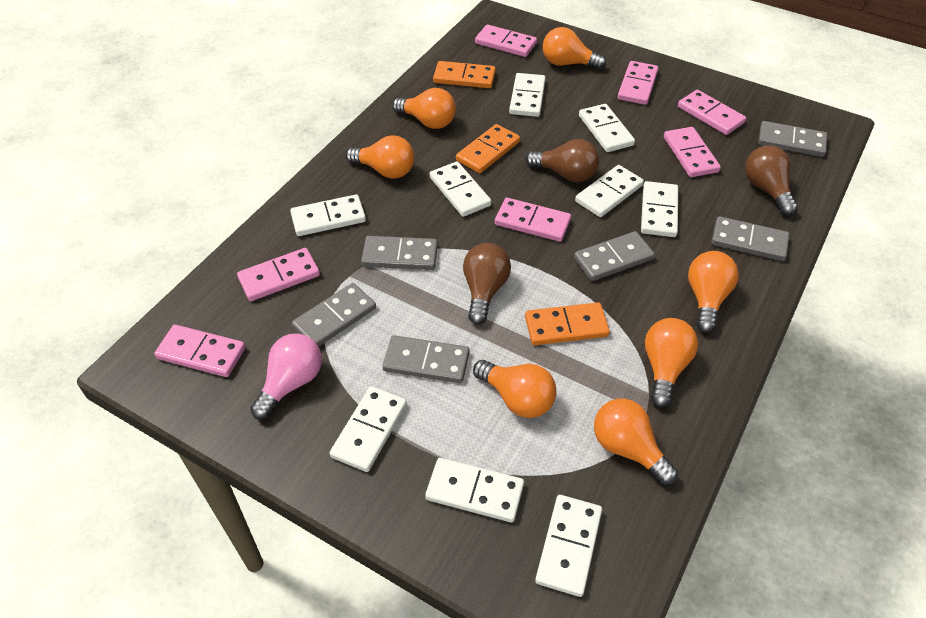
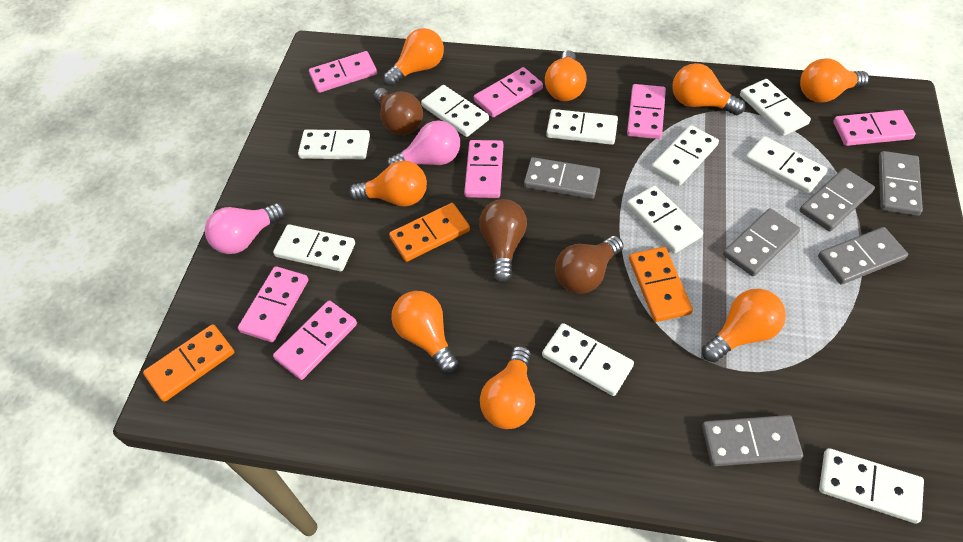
orange light bulb: [346,135,414,178] [392,88,456,129] [473,360,557,418] [543,27,606,69] [594,399,678,485] [645,318,698,407] [688,251,739,333] = 7 -> [349,160,427,207] [383,28,444,86] [391,291,459,374] [480,346,535,429] [545,50,587,101] [672,63,746,115] [702,289,786,362] [800,58,869,102] = 8
pink light bulb: [250,333,322,419] = 1 -> [205,203,286,254] [386,120,460,167] = 2
white domino: [290,194,366,236] [330,386,407,472] [425,458,524,522] [430,162,491,217] [509,73,546,117] [535,495,602,597] [575,165,644,217] [579,104,635,152] [641,181,678,237] = 9 -> [273,224,355,271] [298,130,370,159] [421,85,489,137] [542,323,634,396] [546,109,618,145] [627,185,703,253] [651,125,719,186] [740,79,811,136] [745,136,827,194] [819,448,924,523] = 10

